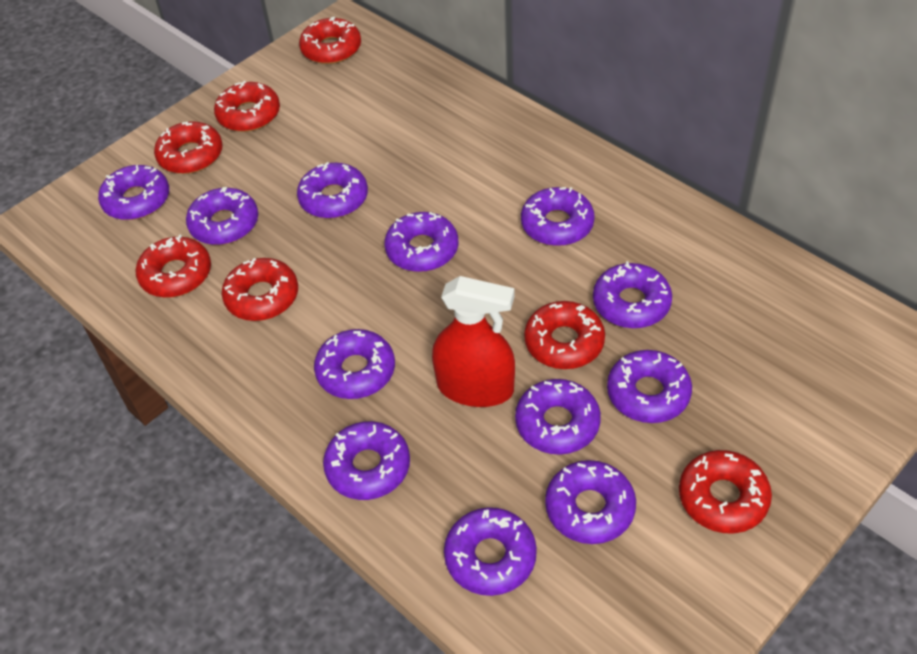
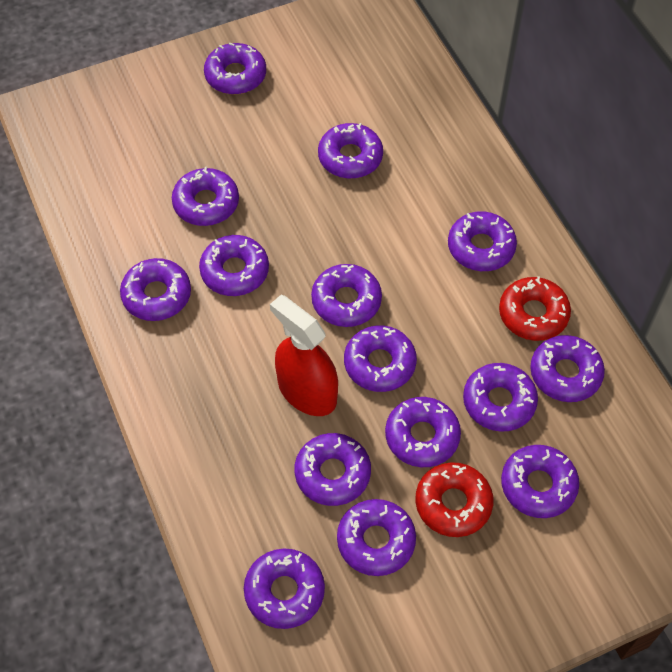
purple donut: [98,165,169,220] [186,187,258,245] [297,162,368,219] [314,329,395,399] [323,421,410,500] [384,212,459,272] [444,507,537,596] [515,379,601,455] [521,187,595,246] [545,460,636,544] [593,261,672,328] [607,350,692,423] = 12 -> [120,258,191,321] [172,167,239,226] [199,235,269,296] [204,43,266,94] [244,549,325,629] [295,433,371,506] [311,264,382,327] [318,123,383,178] [337,499,416,576] [344,326,417,392] [385,397,461,467] [448,211,517,271] [463,363,538,431] [501,445,579,518] [530,335,605,402] = 15
red donut: [136,235,211,298] [154,121,223,174] [214,81,280,132] [222,258,298,321] [299,17,361,64] [524,301,605,369] [679,450,772,534] = 7 -> [415,462,493,537] [499,276,571,341] = 2

